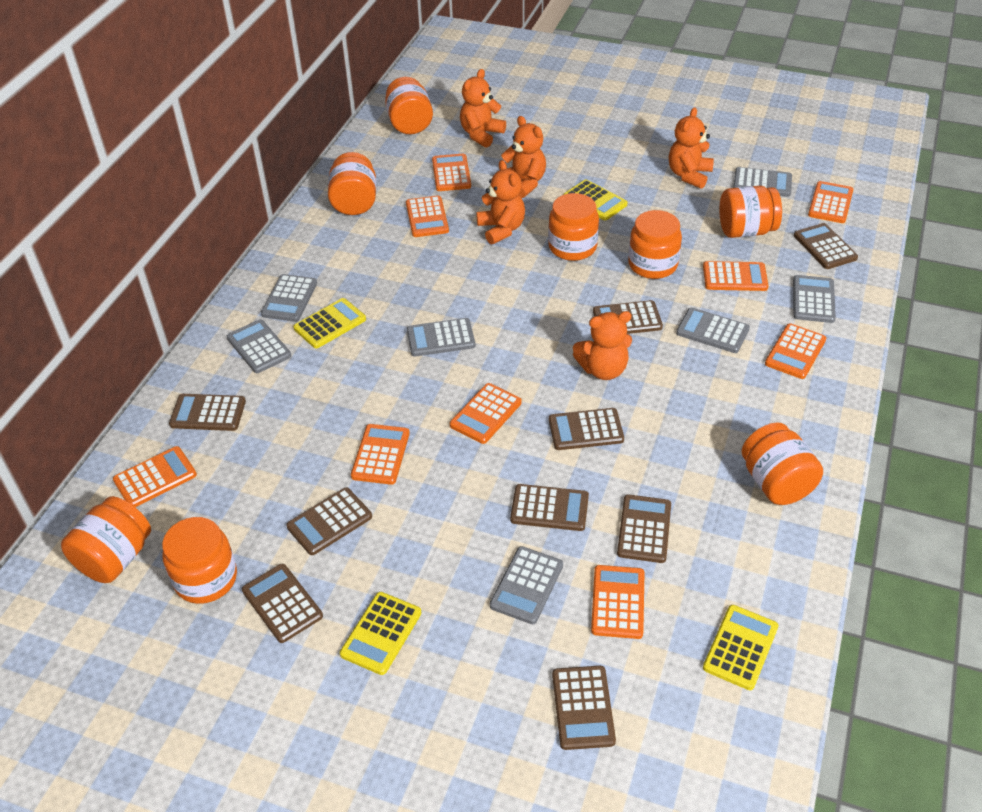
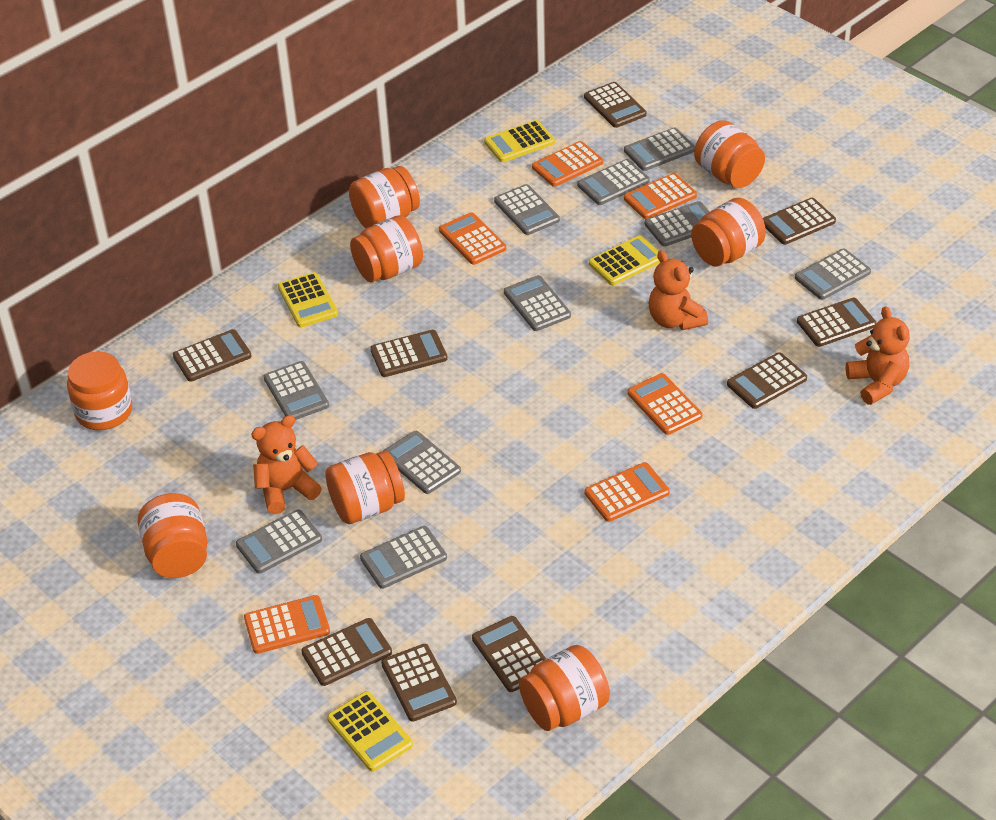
grey calculator: [227,319,291,373] [261,274,317,322] [407,318,475,357] [490,546,563,624] [676,307,750,353] [733,167,792,197] [793,275,836,323] = 7 -> [236,509,322,574] [264,361,329,420] [360,526,447,589] [383,431,461,494] [494,184,560,235] [504,275,571,331] [577,159,650,205] [624,128,695,171] [645,201,710,247] [795,249,871,300] = 10
orange calculator: [113,446,197,507] [351,424,410,485] [406,196,449,237] [432,154,471,191] [450,383,522,444] [591,565,645,639] [703,261,769,291] [765,323,826,379] [808,181,853,223] = 9 -> [244,595,330,654] [439,212,506,265] [532,141,603,187] [585,462,670,522] [624,173,697,219] [628,373,702,435] = 6
orange teddy bear: [460,69,506,148] [476,160,525,244] [497,116,546,198] [573,311,632,380] [669,107,714,189] = 5 -> [251,415,322,514] [648,250,708,330] [846,306,910,405] = 3

